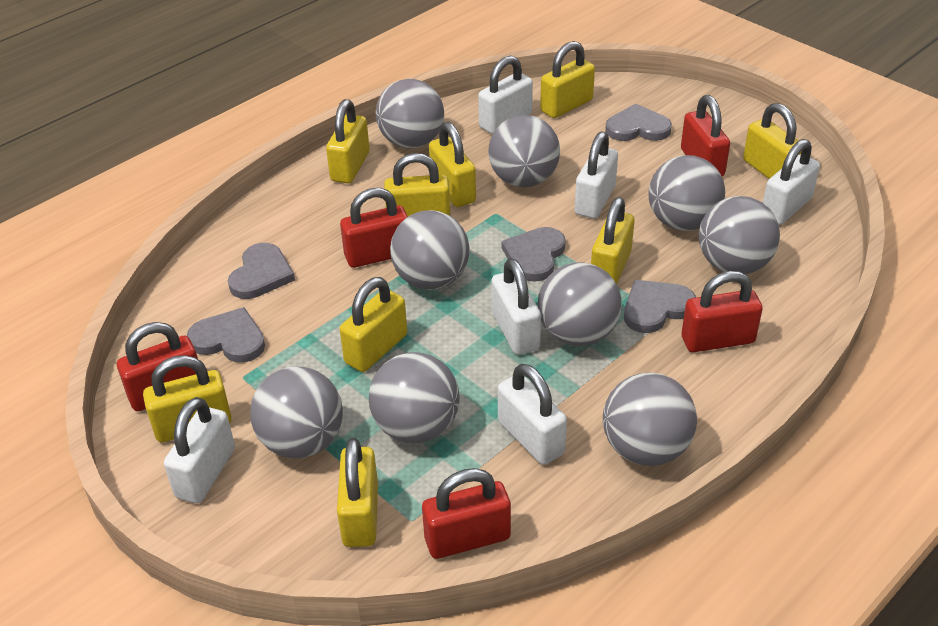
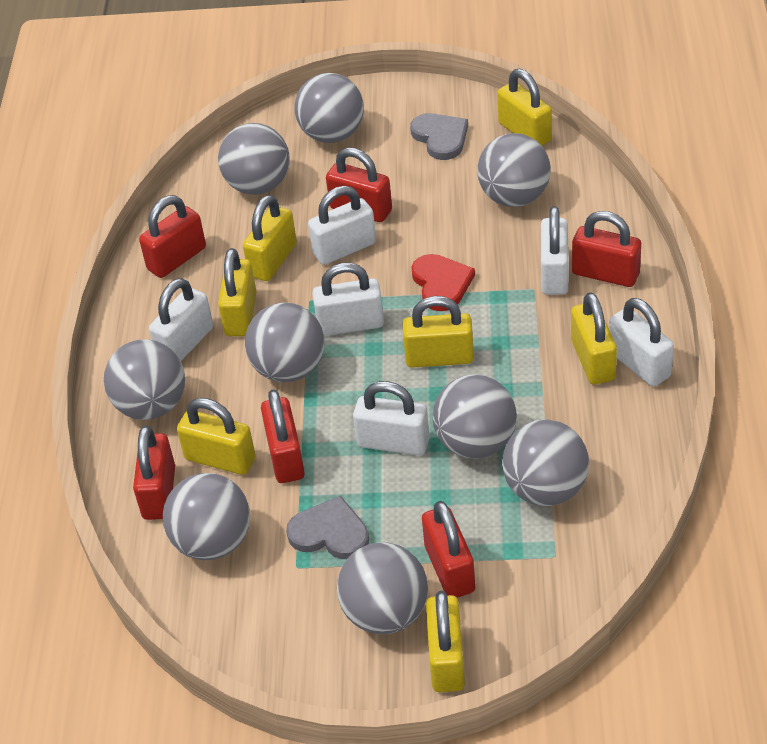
grey heart: [187,307,265,363] [228,243,295,299] [502,227,566,282] [605,104,672,141] [624,280,696,333] = 5 -> [286,495,369,559] [410,113,468,160] = 2
red heart: none = 0 -> [411,254,475,311] = 1
red padlock: [117,322,198,411] [340,188,408,268] [422,468,511,559] [681,95,730,176] [682,271,763,352] = 5 -> [133,426,175,520] [139,195,206,278] [261,389,305,483] [326,148,392,222] [422,501,475,598] [572,211,641,287] = 6
yellow padlock: [143,355,232,442] [326,99,370,183] [337,438,378,547] [340,277,407,372] [384,153,451,216] [429,122,476,207] [540,41,595,118] [591,197,635,284] [743,103,801,179] = 9 -> [177,398,256,475] [218,248,257,336] [243,195,297,281] [403,296,474,368] [426,591,465,692] [498,69,552,146] [571,292,617,385] = 7

